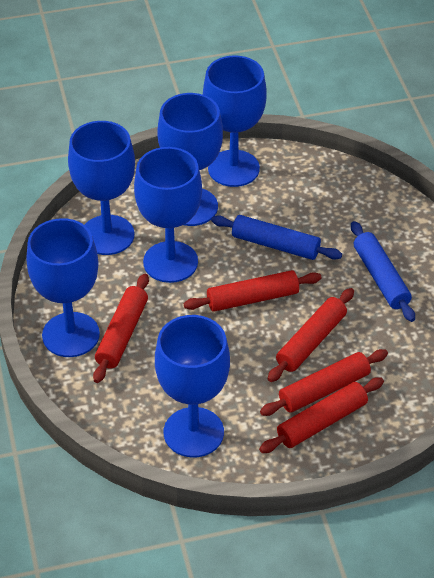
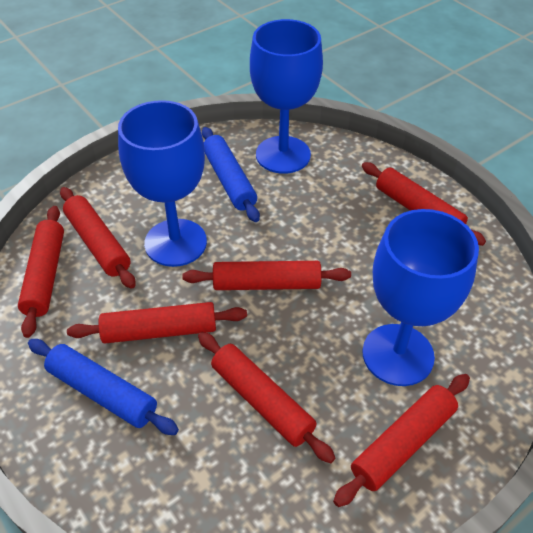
blue goblet: [26,218,100,357] [68,121,135,255] [134,147,202,283] [155,315,230,457] [158,93,223,226] [203,55,267,187] = 6 -> [118,100,207,267] [250,19,323,174] [363,209,479,386] = 3
red rolling pin: [93,274,149,383] [184,270,322,312] [259,377,384,453] [260,349,388,416] [268,288,354,382] = 5 -> [18,206,64,338] [60,187,136,289] [67,302,247,344] [182,261,351,290] [198,332,335,463] [333,374,470,507] [362,162,486,246] = 7

